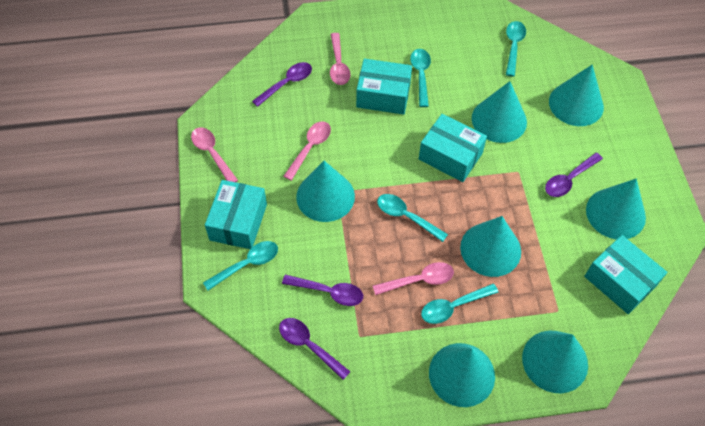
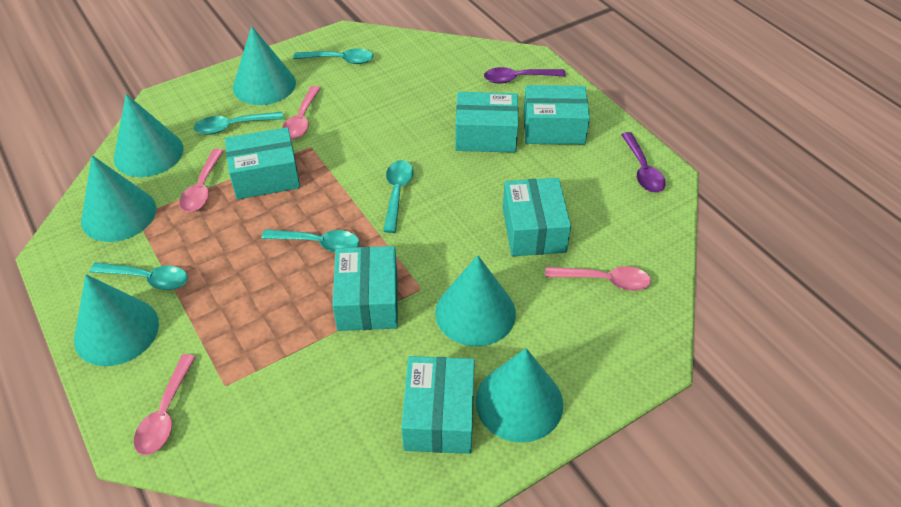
purple spoon: [252,62,312,107] [279,318,351,380] [282,274,363,306] [545,153,603,197] = 4 -> [484,67,566,84] [621,132,666,192] = 2
turquoise box: [205,180,267,249] [356,59,412,115] [419,114,487,182] [584,235,667,314] = 4 -> [225,127,300,199] [332,246,398,331] [401,356,475,454] [455,92,518,153] [503,178,571,256] [523,85,590,145] = 6
turquoise cone: [296,161,355,222] [429,343,495,407] [460,216,521,277] [472,81,527,143] [522,331,588,393] [549,65,604,126] [586,178,646,239] = 7 -> [74,274,159,366] [81,155,156,242] [114,94,183,177] [233,26,296,105] [435,255,516,347] [475,348,563,443] = 6

